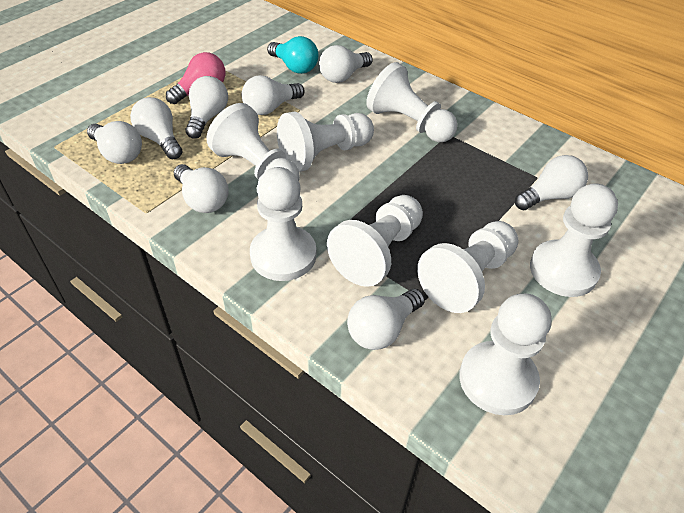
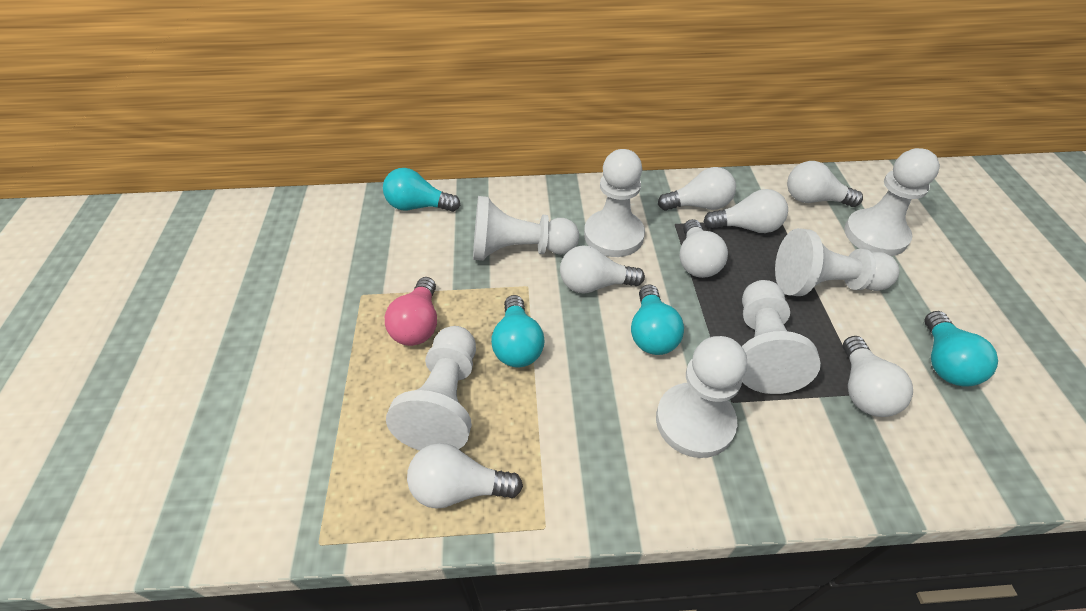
turquoise light bulb: [267,36,318,74] = 1 -> [383,168,461,212] [491,295,545,367] [631,284,684,355] [925,311,998,387] = 4
white light bulb: [87,121,142,164] [130,97,183,159] [174,164,229,213] [185,76,228,139] [242,75,305,115] [319,45,373,83] [347,289,425,350] [515,155,588,210] = 8 -> [407,443,523,509] [560,246,645,294] [658,167,736,211] [680,219,728,278] [703,189,788,233] [787,161,863,207] [843,336,913,417] = 7
white pawn: [206,103,300,181] [250,167,316,281] [277,112,374,172] [327,195,423,287] [366,62,457,142] [417,221,519,313] [459,293,551,415] [530,184,618,297] = 8 -> [386,326,476,451] [473,196,579,261] [584,149,645,257] [656,336,747,458] [742,280,821,394] [775,228,899,296] [844,148,940,256] = 7

